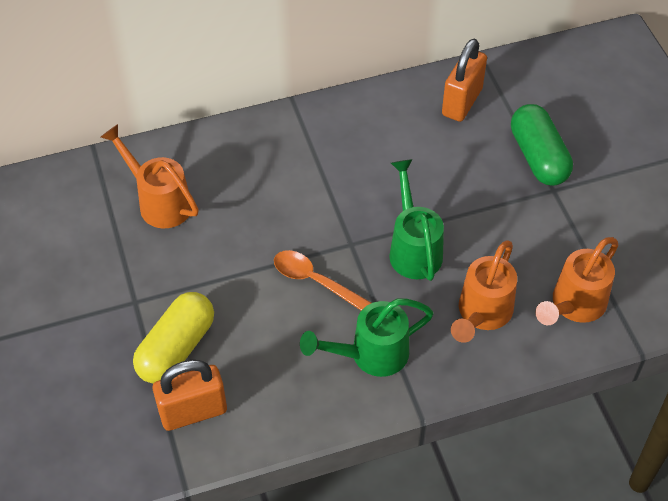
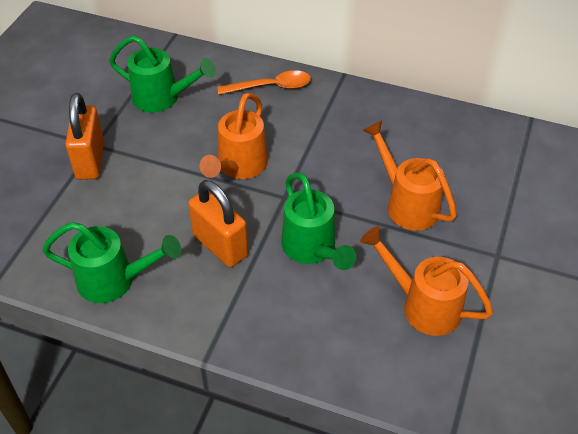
green capsule: [511,104,573,186] = 1 -> none = 0
green watering can: [300,298,433,377] [389,159,444,281] = 2 -> [42,222,181,303] [109,35,216,112] [281,173,356,270] = 3
yellow capsule: [133,292,214,384] = 1 -> none = 0

